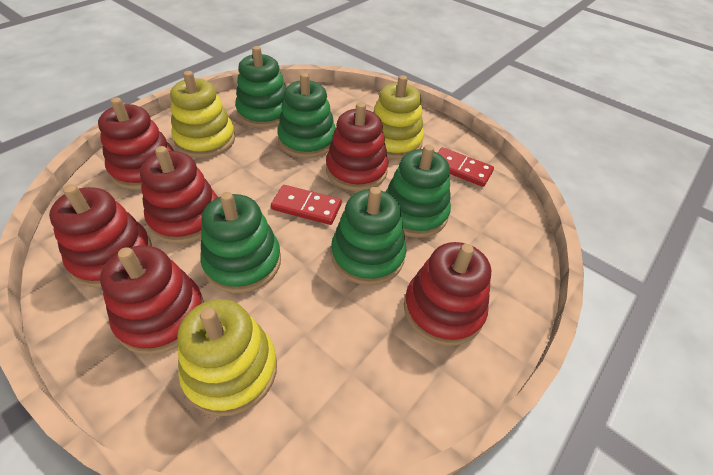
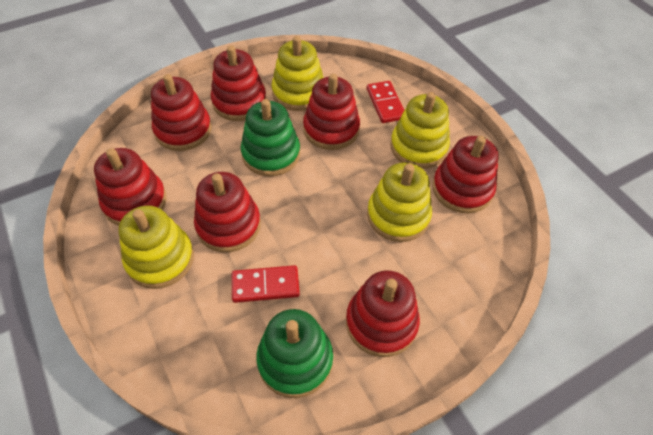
green stacking toy: [200,192,281,293] [235,46,286,128] [277,73,336,158] [331,187,406,285] [386,144,451,238] = 5 -> [241,99,300,176] [256,309,333,398] = 2
red stacking toy: [49,185,152,288] [98,97,174,190] [100,245,204,355] [140,146,218,244] [326,102,388,191] [404,242,491,346] = 6 -> [94,148,166,226] [151,74,211,151] [194,172,261,252] [211,46,266,121] [303,74,360,150] [346,270,420,357] [432,136,499,213] = 7
yellow stacking toy: [170,71,235,158] [177,299,277,416] [373,75,424,159] = 3 -> [119,206,194,289] [272,36,324,111] [367,162,432,242] [390,92,450,169] = 4

